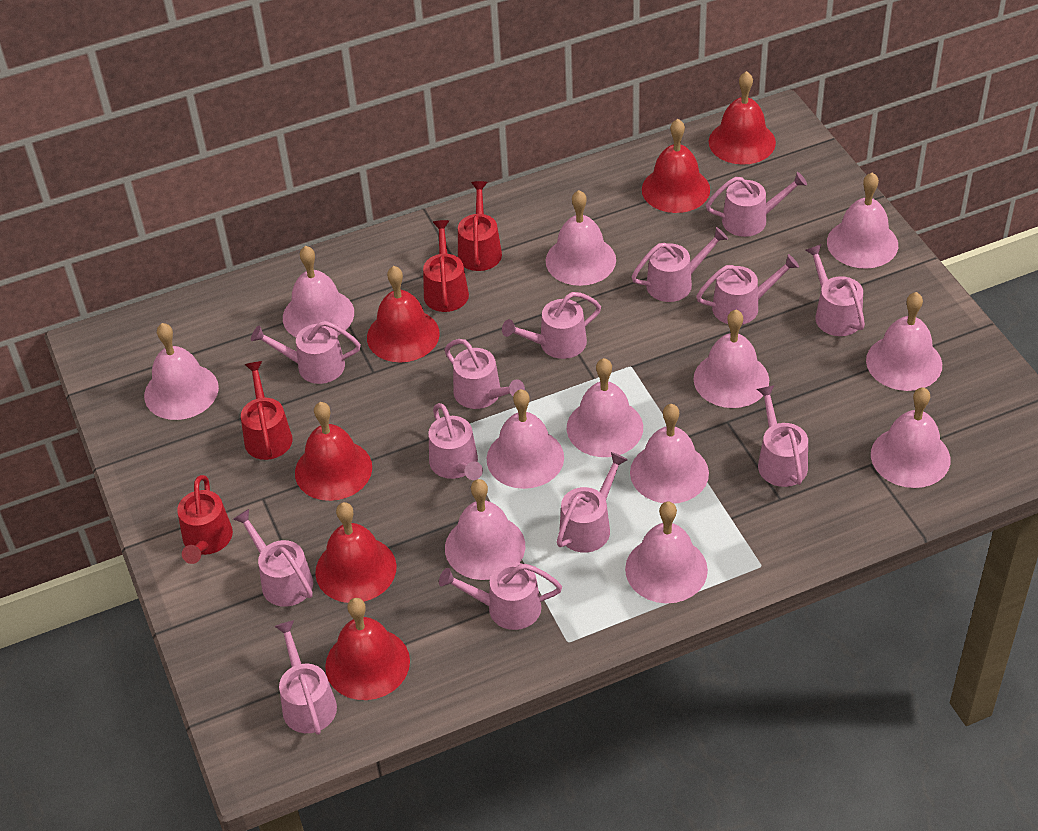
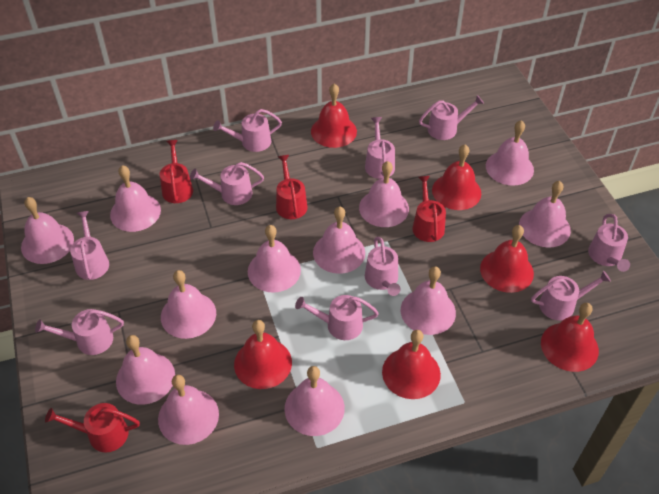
pink watering can: [233,509,313,607] [251,321,361,384] [274,620,337,735] [429,403,483,480] [439,562,562,630] [444,339,525,409] [502,292,601,359] [557,452,628,553] [632,227,728,302] [696,254,799,325] [706,172,807,237] [757,385,808,487] [806,244,865,336] = 13 -> [35,309,124,355] [70,211,109,280] [190,162,264,205] [213,109,282,152] [295,295,379,340] [365,117,395,179] [365,236,401,296] [419,95,484,140] [531,270,611,321] [588,214,630,272] = 10

